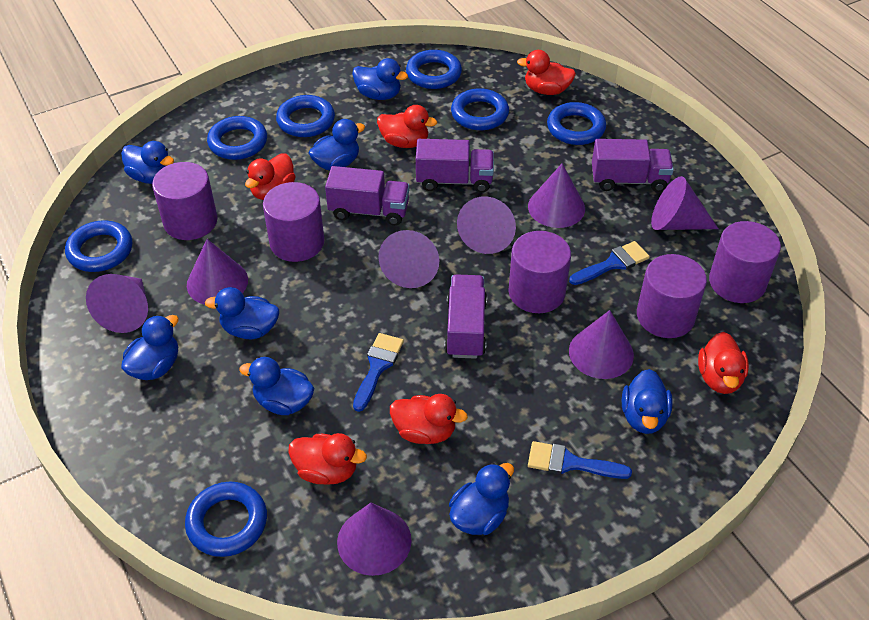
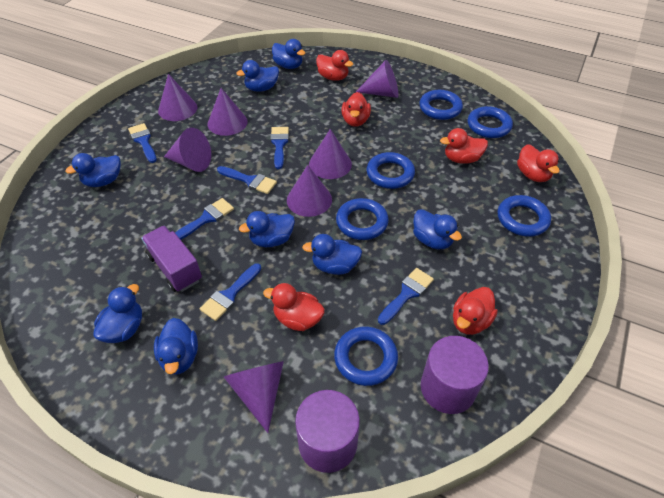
blue brush: [353,333,404,412] [528,441,632,479] [569,241,650,285] = 3 -> [128,123,157,163] [175,198,234,240] [200,263,261,321] [217,166,277,194] [270,127,289,169] [378,268,434,325] = 6
blue ring: [65,221,132,272] [185,482,267,557] [207,116,267,160] [276,95,335,137] [406,50,462,89] [451,88,509,130] [547,102,606,145] = 7 -> [334,327,398,386] [336,198,389,240] [367,152,415,189] [419,90,463,120] [467,106,513,138] [498,195,551,237] = 6
purple cone: [86,274,148,333] [187,239,248,305] [337,503,412,576] [378,230,439,288] [457,196,516,254] [528,164,585,228] [569,310,634,379] [651,176,719,230] = 8 -> [158,74,198,121] [164,128,211,172] [208,88,248,136] [224,361,284,433] [287,165,332,217] [309,129,352,179] [356,60,398,98] = 7
purple cylinder: [152,162,217,240] [263,182,324,262] [509,231,571,313] [637,254,707,338] [709,221,781,303] = 5 -> [295,390,360,473] [421,336,489,414] = 2
purple truck: [325,166,410,226] [416,139,494,193] [444,274,487,359] [592,139,674,192] = 4 -> [141,226,202,292] = 1

